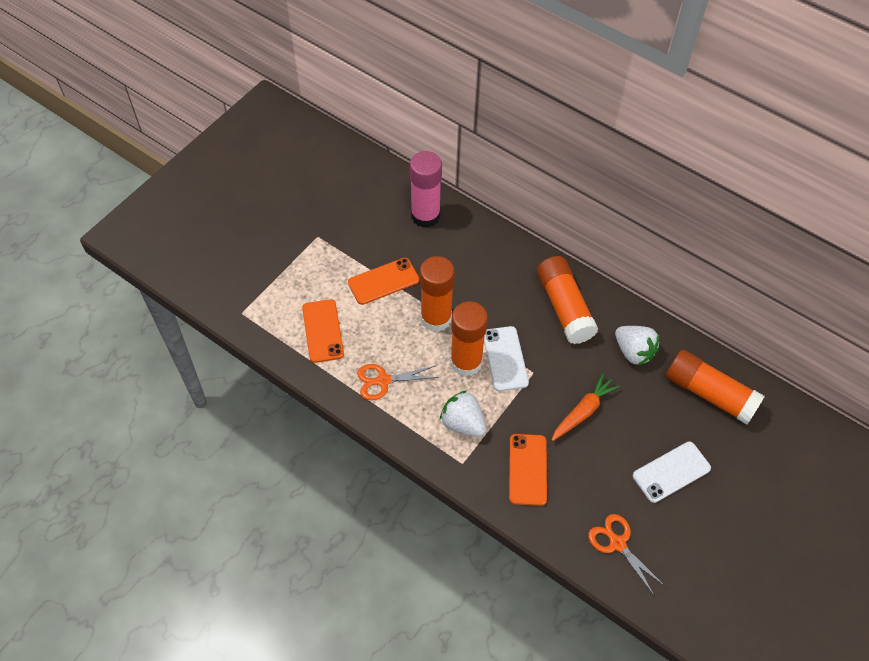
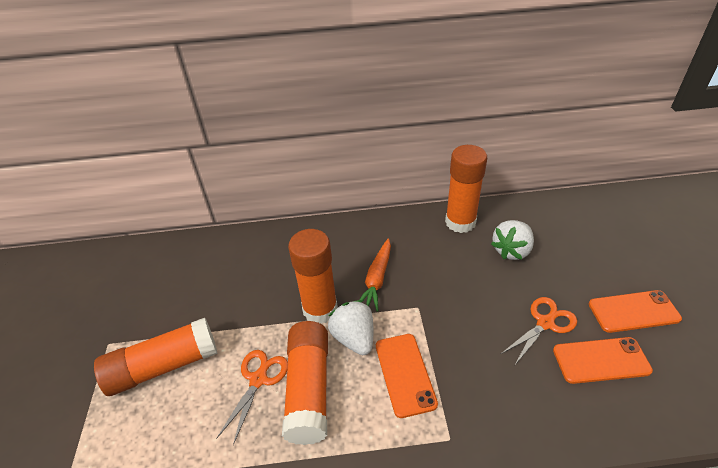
pink glue stick: [410,151,442,228] = 1 -> none = 0
white phone: [484,326,529,391] [633,441,711,503] = 2 -> none = 0

